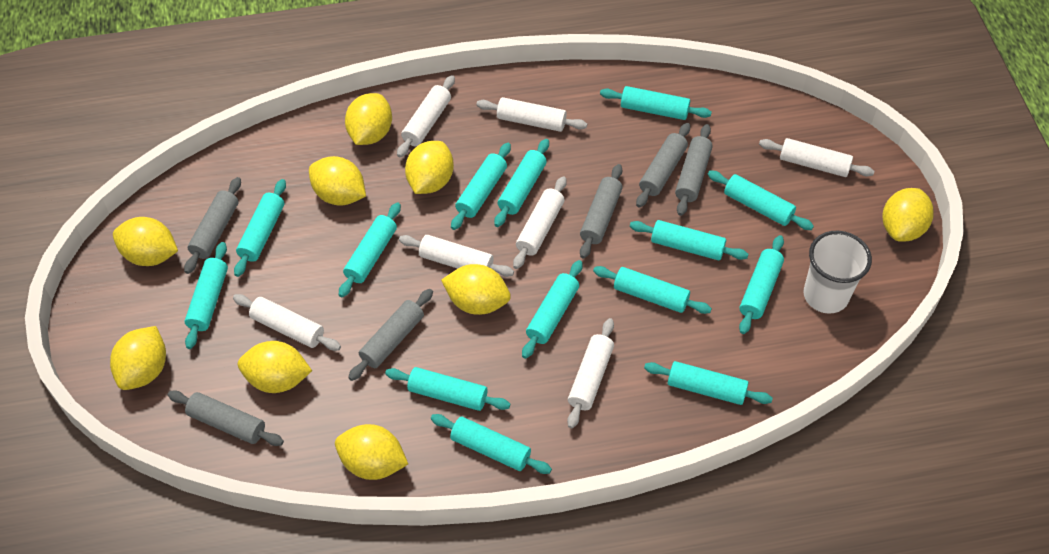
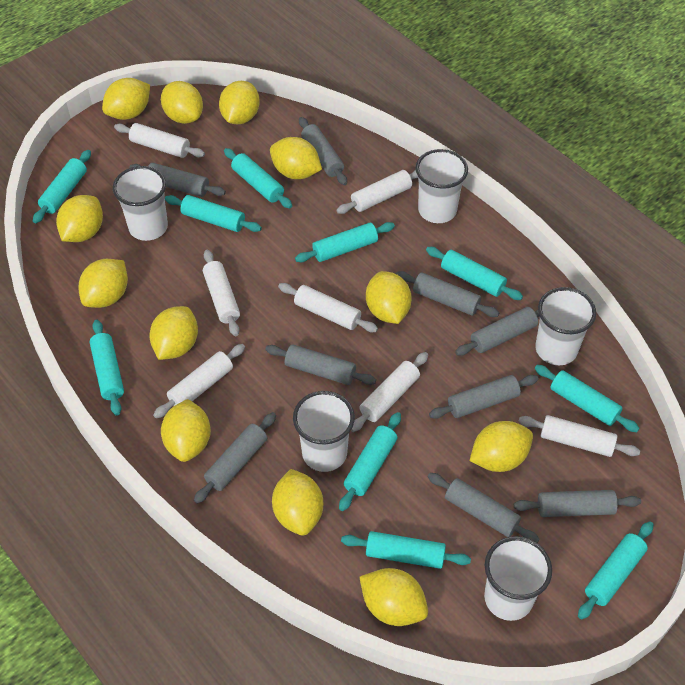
grey rolling pin: [168,391,284,446] [184,177,241,274] [348,289,433,381] [580,164,623,259] [636,123,690,208] [675,124,713,216] = 6 -> [130,163,226,197] [194,412,276,504] [265,345,376,385] [299,117,347,185] [396,271,499,317] [428,473,540,543] [429,375,538,419] [455,307,540,356] [514,490,641,517] = 9
turquoise rolling pin: [185,242,228,349] [234,179,286,277] [339,202,401,297] [385,367,510,411] [431,414,552,474] [451,143,511,230] [494,139,549,227] [522,260,583,359] [593,266,712,314] [600,86,712,120] [630,220,748,261] [644,361,773,405] [707,171,814,230] [739,235,784,334] = 14 -> [33,150,91,223] [89,320,124,416] [165,195,262,232] [224,148,292,208] [295,222,395,262] [339,412,401,511] [341,531,471,569] [426,247,523,300] [535,365,640,432] [578,521,653,620] = 10
white cup: [804,230,872,314] = 1 -> [113,166,168,241] [293,391,355,472] [416,149,468,223] [484,536,552,621] [535,287,596,365] = 5
yellow lemon: [110,326,166,390] [113,217,178,266] [238,341,312,393] [309,156,366,206] [335,424,408,480] [345,93,392,145] [405,141,454,194] [441,264,511,315] [882,188,934,242] = 9 -> [56,195,103,242] [78,259,128,308] [102,78,150,120] [149,306,198,360] [161,81,203,124] [161,399,211,462] [219,81,260,124] [270,137,322,179] [272,469,323,536] [359,568,428,626] [366,271,412,324] [470,421,533,472] = 12

